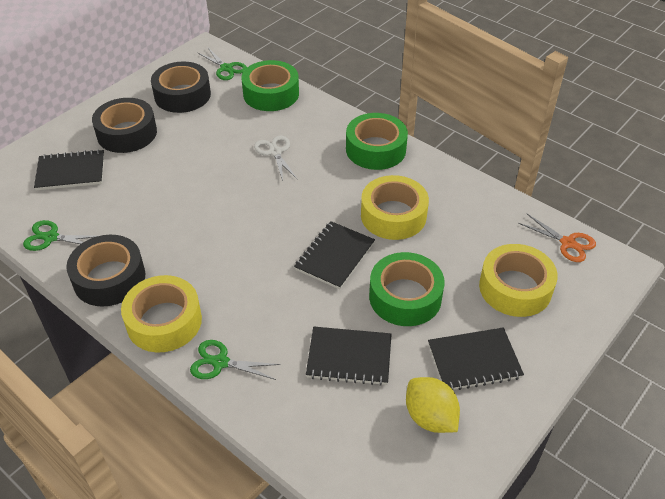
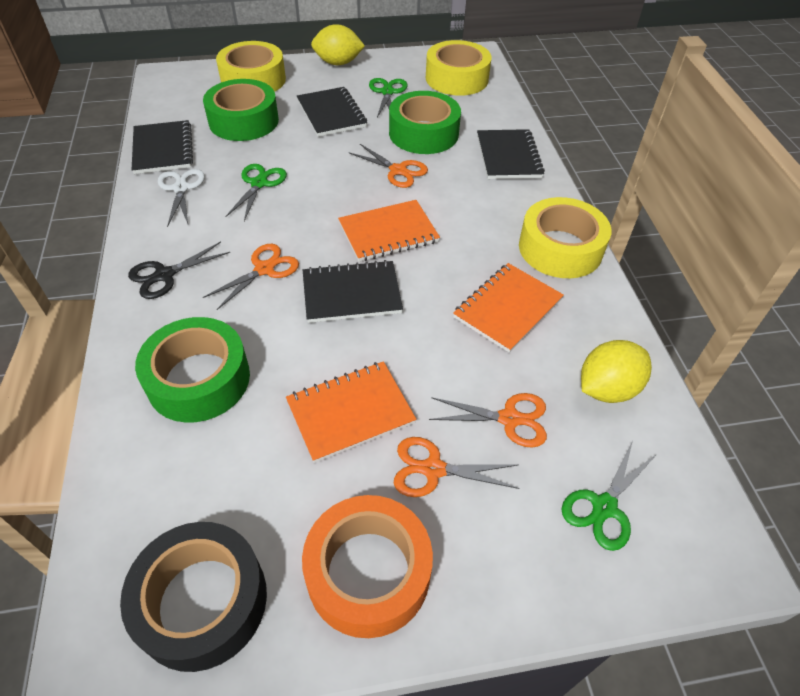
black scissors: none = 0 -> [128,241,230,299] = 1
black tape: [66,235,145,306] [92,98,157,153] [151,61,211,113] = 3 -> [120,522,267,672] = 1
orange notebook: none = 0 -> [286,361,416,463] [338,200,440,262] [453,263,564,353] = 3
orange scissors: [518,214,596,262] = 1 -> [203,244,299,310] [349,144,428,188] [394,437,520,497] [429,393,547,448] = 4
orange tape: none = 0 -> [302,495,433,638] = 1
yellow lemon: [406,377,460,433] = 1 -> [311,24,365,65] [581,340,652,403] = 2

